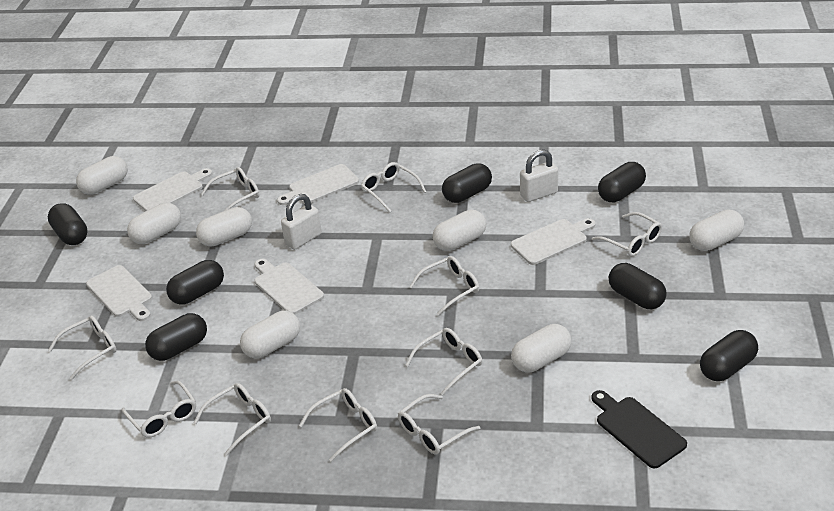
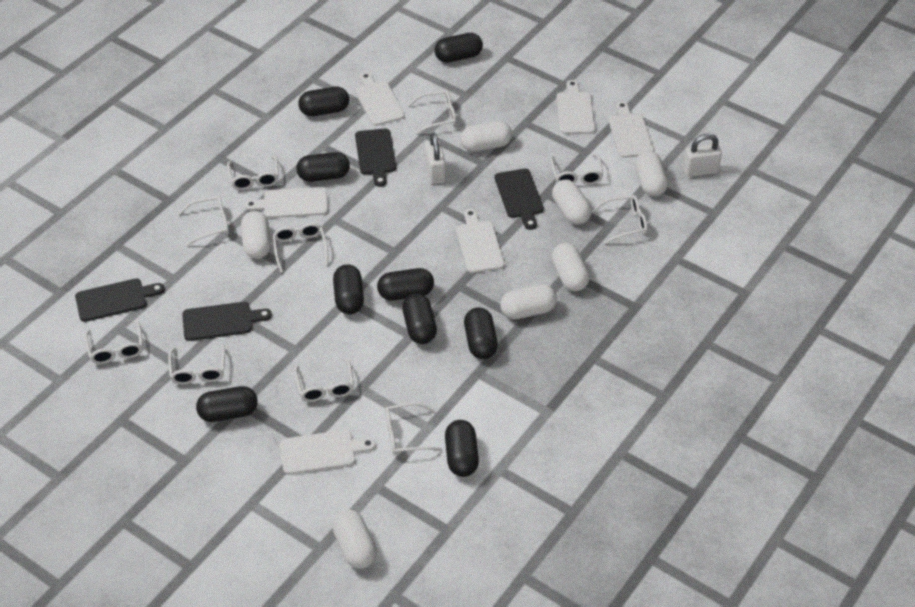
black capsule: [48,203,88,245] [145,313,207,361] [166,260,224,305] [442,163,492,203] [598,162,646,202] [609,263,667,309] [700,330,758,381] = 7 -> [196,386,258,422] [296,152,350,182] [298,87,349,116] [333,264,364,314] [377,268,434,301] [402,293,437,344] [434,33,483,63] [445,420,479,477] [464,307,498,359] = 9
black cutting board: [592,390,687,468] = 1 -> [75,278,165,322] [182,302,272,341] [355,128,396,187] [495,169,544,230] = 4
white cutting board: [86,265,152,321] [133,168,212,211] [255,259,324,314] [277,164,359,205] [511,218,596,265] = 5 -> [245,187,328,218] [280,430,376,475] [355,72,405,126] [456,209,505,273] [556,80,595,134] [608,102,654,158] = 6

